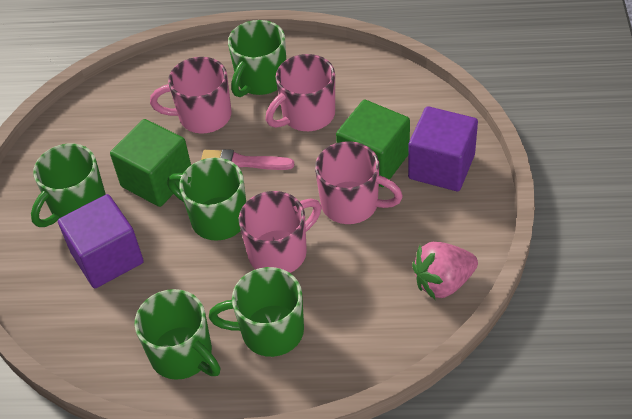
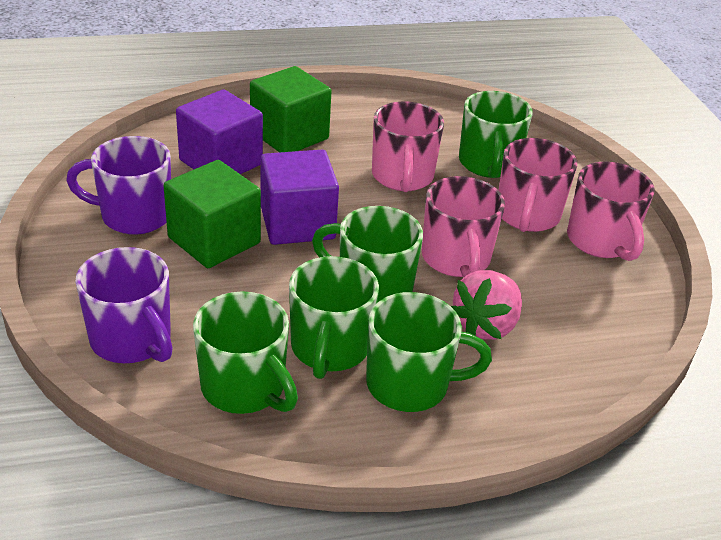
pink brush: [201,149,294,170] = 1 -> none = 0
purple mug: none = 0 -> [66,136,171,235] [75,247,173,363] = 2

